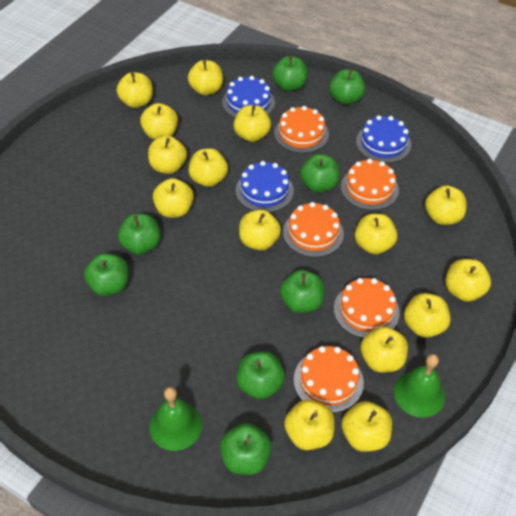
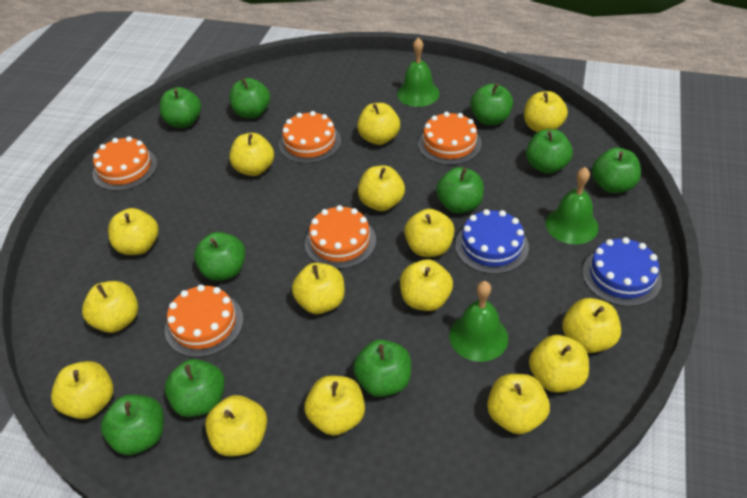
blue cake: [222,76,275,118] [236,161,294,212] [356,115,411,163] = 3 -> [455,209,529,274] [583,237,662,306] = 2
green apple: [84,253,129,296] [118,214,161,255] [220,423,272,475] [237,352,285,399] [272,56,307,91] [280,270,325,313] [300,154,340,193] [329,69,365,105] = 8 -> [101,394,164,455] [159,87,201,128] [165,359,225,417] [194,232,245,281] [229,78,270,118] [353,339,411,397] [436,167,484,213] [471,83,513,125] [526,129,573,174] [592,148,641,193] = 10
green bell: [149,387,202,451] [394,354,445,418] = 2 -> [397,38,439,107] [449,281,508,362] [546,167,599,244] = 3

